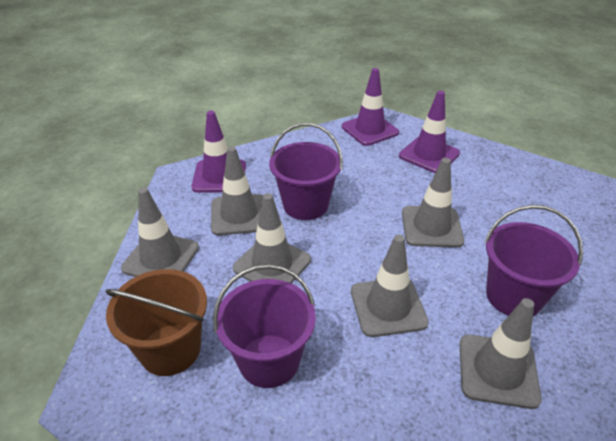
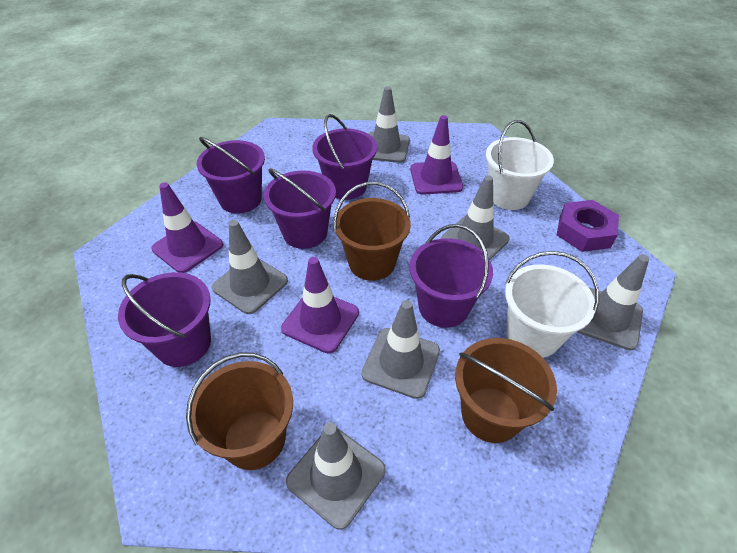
brown bucket: [105,269,207,376] = 1 -> [186,352,293,470] [333,182,411,281] [455,338,557,443] = 3
purple bucket: [213,264,316,388] [269,123,343,220] [484,205,583,316] = 3 -> [118,272,211,367] [197,137,265,213] [264,169,336,249] [312,114,377,200] [409,224,493,328] = 5
purple nut: none = 0 -> [557,200,619,252] = 1
white bucket: none = 0 -> [486,120,554,210] [505,251,599,358] = 2

